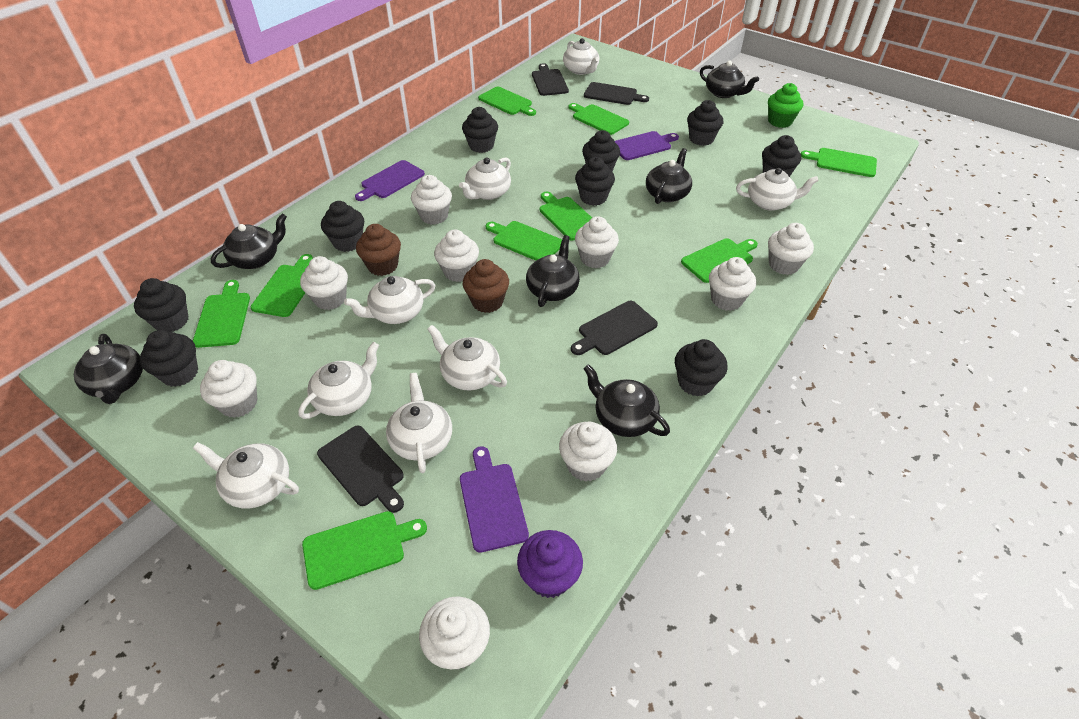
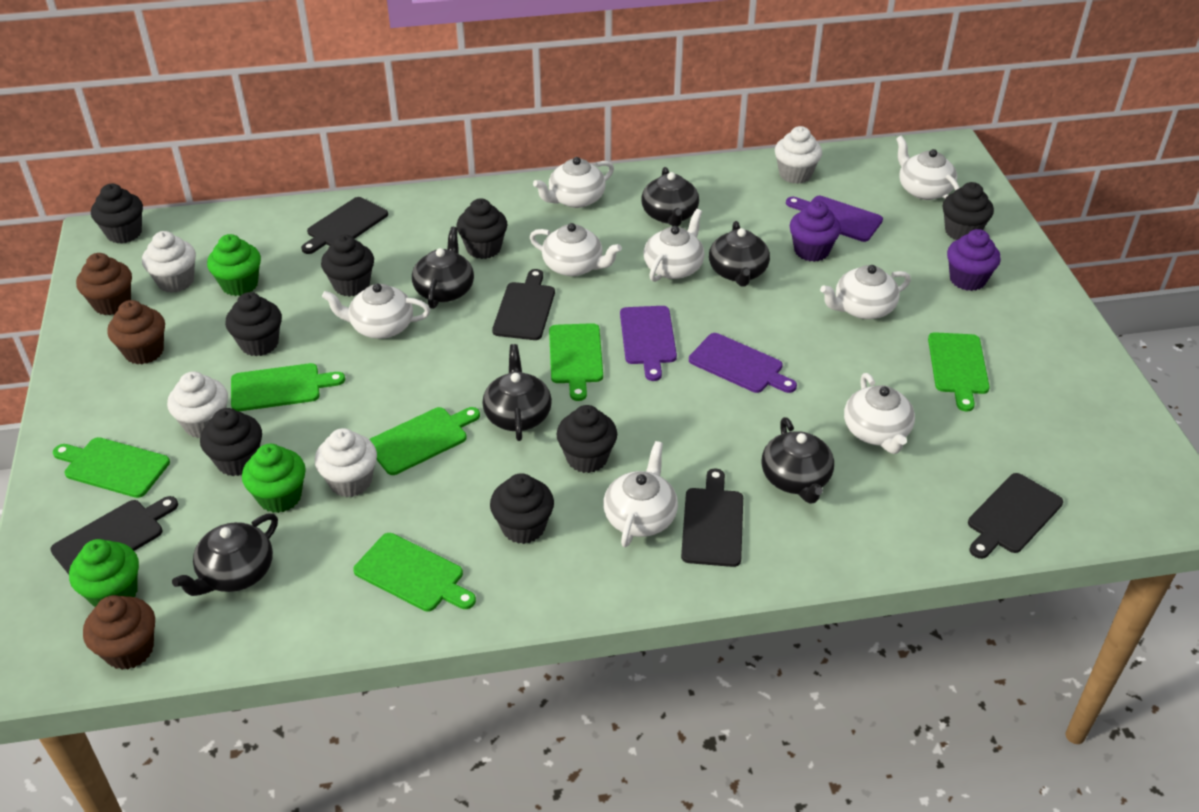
black cupcake: [134,278,189,332] [140,330,198,387] [321,201,364,252] [462,107,498,153] [575,157,615,206] [582,130,620,172] [675,339,728,397] [687,100,723,146] [762,135,801,177] = 9 -> [91,184,143,244] [200,408,262,476] [225,292,282,356] [321,235,374,297] [456,198,508,259] [490,473,554,544] [557,405,617,473] [943,182,994,240] = 8
black cutting board: [317,426,404,513] [532,63,569,96] [571,301,658,355] [584,82,649,105] = 4 -> [50,496,178,574] [301,197,388,254] [492,269,555,340] [681,468,743,567] [968,473,1063,559] = 5
brown cupcake: [356,224,401,276] [463,259,509,313] = 2 -> [76,253,132,315] [83,595,155,670] [107,300,165,364] = 3
green cupcake: [768,83,803,128] = 1 -> [69,539,139,607] [207,234,261,296] [242,444,306,513] = 3
green cutting board: [193,280,250,348] [251,254,313,317] [302,511,427,590] [478,87,536,116] [486,221,562,261] [540,192,592,241] [568,103,629,135] [681,238,758,283] [801,148,877,177] = 9 -> [53,437,170,498] [231,363,345,411] [353,533,476,611] [369,407,480,475] [549,323,603,401] [928,332,990,412] = 6
purple cupcake: [517,530,583,598] = 1 -> [789,201,841,262] [947,229,1001,291] = 2
white cupcake: [200,360,258,418] [300,256,348,310] [411,175,452,225] [419,596,490,670] [434,229,479,282] [559,422,617,482] [575,216,619,268] [709,257,756,311] [768,223,814,275] = 9 -> [142,231,196,293] [167,371,228,438] [315,428,377,497] [775,126,822,184] = 4

